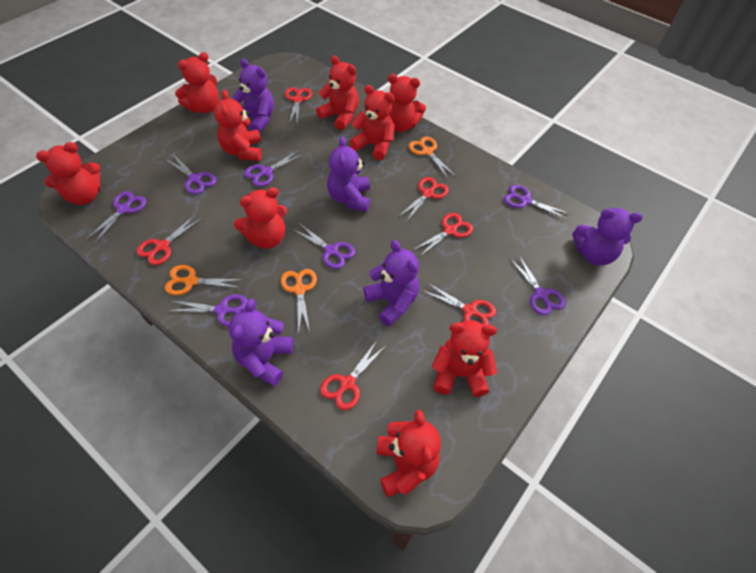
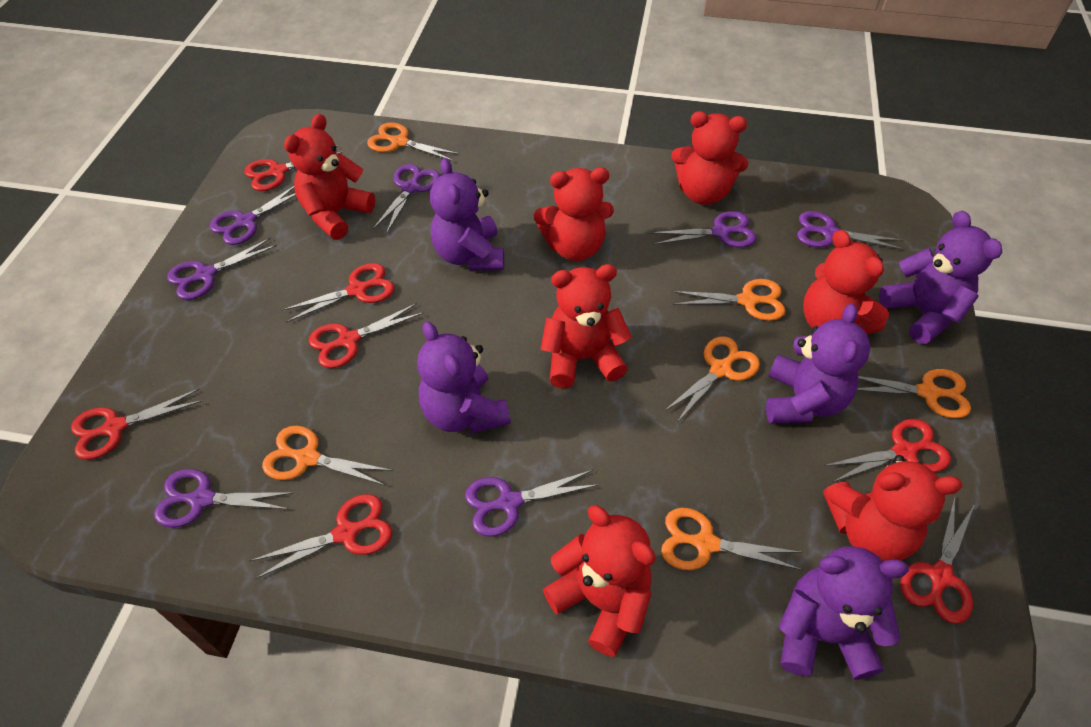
orange scissors: [165,265,243,295] [281,269,317,333] [409,137,455,178] = 3 -> [262,426,393,486] [367,123,460,161] [661,508,802,570] [663,336,760,422] [672,279,785,321] [857,369,971,418] = 6
red scissors: [137,214,202,265] [285,87,312,125] [320,341,386,410] [398,177,449,222] [413,213,473,256] [423,283,496,326] = 6 -> [71,389,202,460] [244,145,343,191] [250,494,392,579] [281,263,395,322] [309,303,424,368] [823,419,951,482] [900,496,975,624] = 7
red teddy bear: [36,142,100,205] [175,52,219,113] [214,89,262,161] [234,187,287,249] [316,56,359,130] [349,85,395,160] [376,410,441,497] [388,74,426,132] [432,320,497,397] = 9 -> [284,114,375,240] [534,167,614,261] [541,264,632,389] [543,505,656,657] [671,111,748,205] [803,230,889,334] [823,455,963,562] = 7

